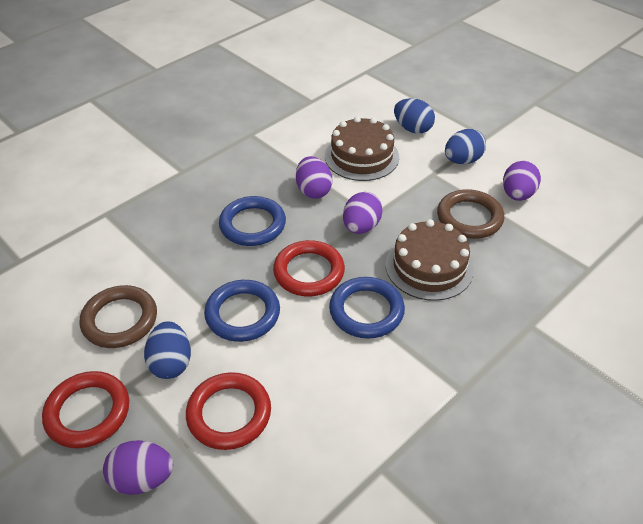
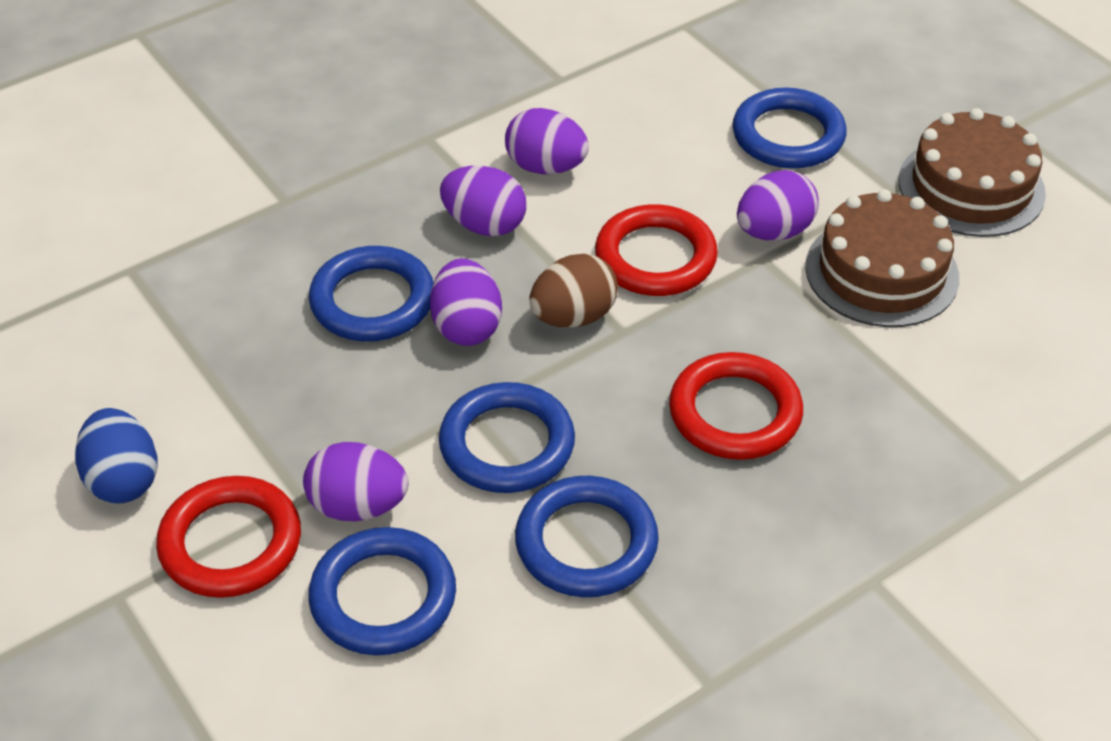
blue egg: [144,322,191,379] [394,98,435,134] [445,129,486,164] = 3 -> [75,408,157,504] = 1
blue ring: [204,280,280,342] [219,196,286,246] [329,277,405,339] = 3 -> [308,527,456,655] [309,246,434,342] [439,382,575,493] [515,476,659,597] [733,88,847,169] = 5
brown egg: none = 0 -> [529,254,618,327] = 1
brown ring: [80,285,157,348] [437,189,504,239] = 2 -> none = 0
purple egg: [103,440,173,495] [296,156,332,199] [343,192,383,234] [503,161,541,201] = 4 -> [303,442,408,521] [430,259,502,346] [440,166,526,236] [505,108,589,174] [737,170,818,241] = 5

